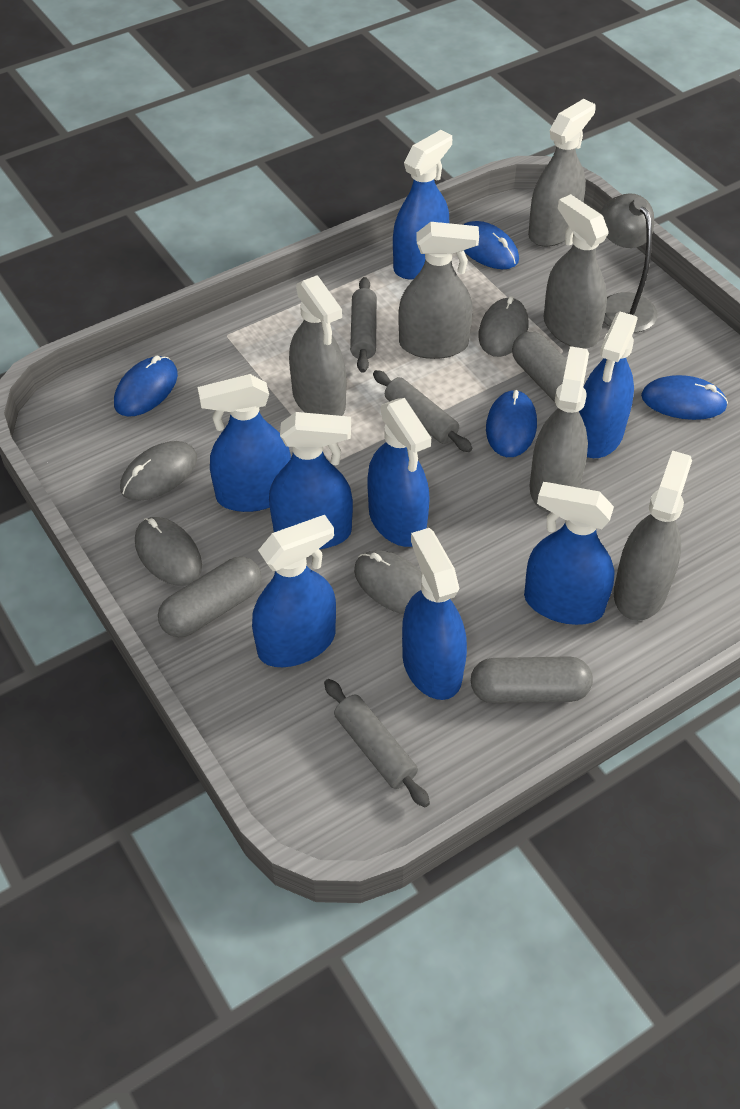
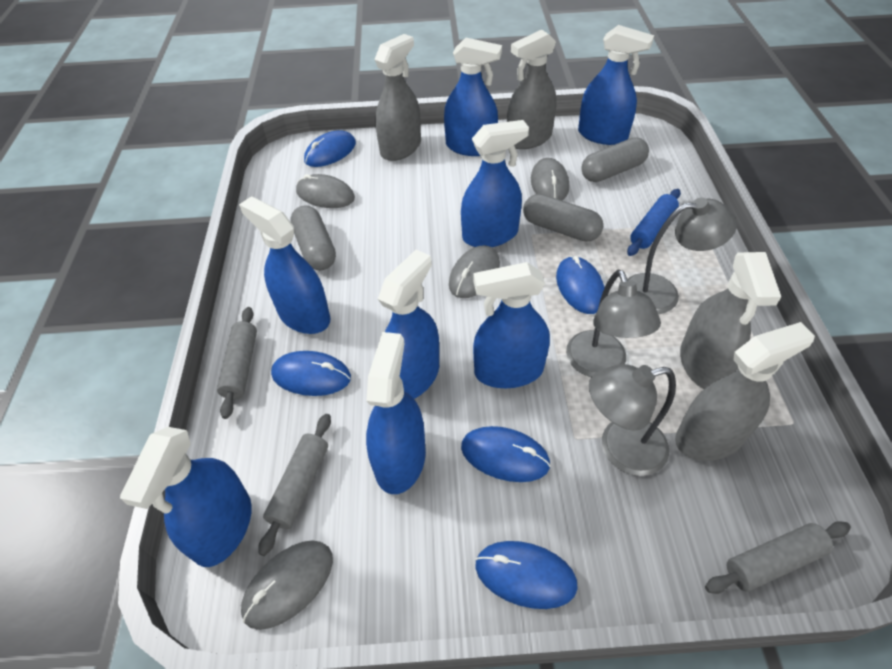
blue mouse: [114,355,178,417] [463,221,519,269] [486,390,537,457] [641,375,728,420] = 4 -> [271,351,351,396] [304,130,356,167] [461,426,551,482] [475,541,578,609] [556,256,605,314] = 5
blue rolling pin: none = 0 -> [627,189,681,256] = 1
grey lamp: [600,193,658,333] = 1 -> [566,270,661,377] [589,364,676,476] [627,197,737,314] = 3
grey spray bottle: [289,275,346,416] [398,222,479,359] [528,99,596,247] [530,346,589,513] [544,194,609,349] [614,450,692,621] = 6 -> [374,34,421,161] [507,29,557,149] [675,322,815,461] [680,252,781,389] = 4

